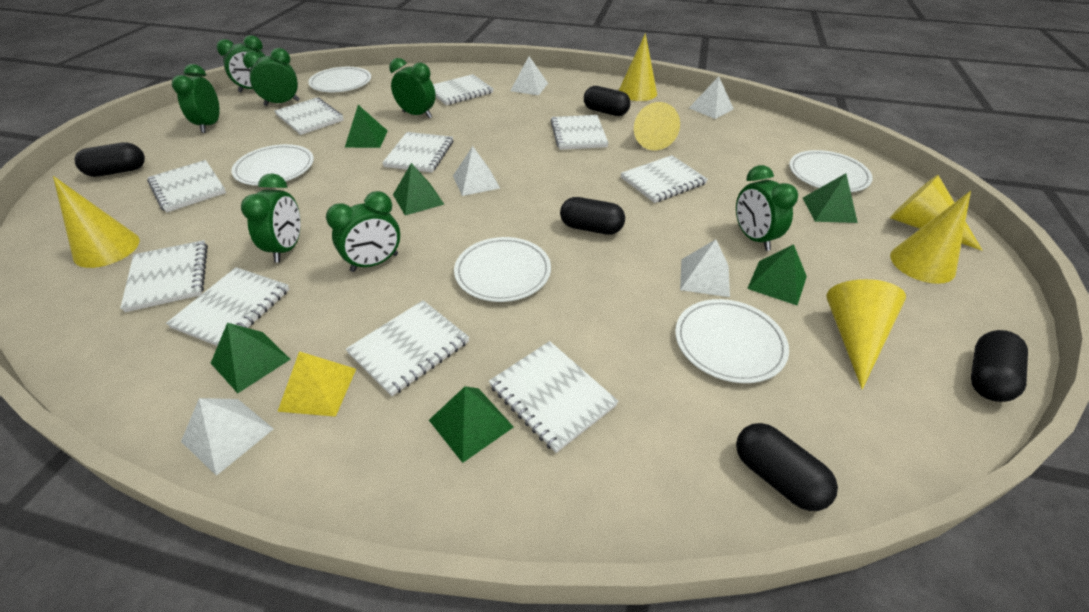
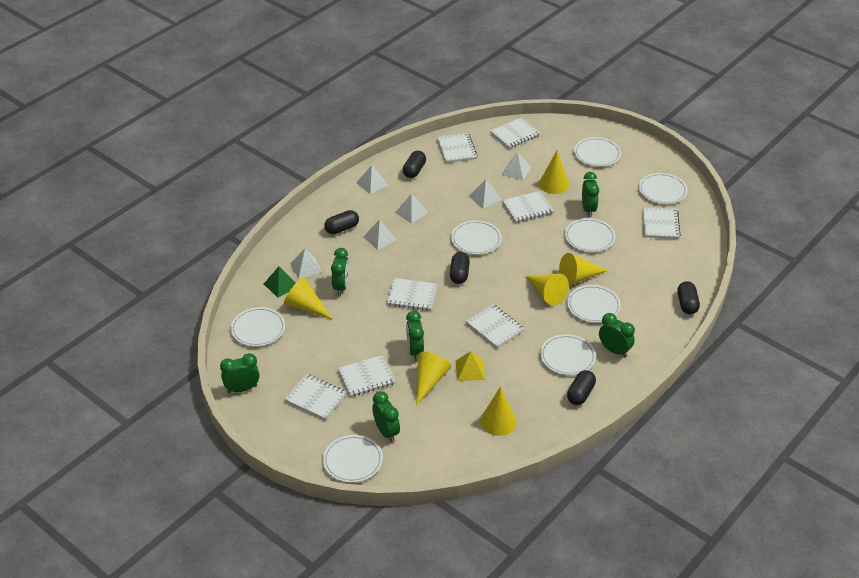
green clock: [172,64,220,133] [217,35,265,93] [241,173,301,263] [243,48,300,106] [326,191,400,272] [389,58,436,118] [736,165,798,251] = 7 -> [220,353,260,393] [331,248,349,296] [372,391,400,442] [406,311,424,361] [582,172,599,217] [599,313,635,357] = 6
green pyramid: [211,323,291,393] [345,105,387,148] [393,163,444,215] [429,386,514,463] [747,244,807,305] [803,173,858,223] = 6 -> [264,266,296,298] = 1
white notebook: [120,240,208,312] [147,160,226,213] [166,267,290,346] [274,98,344,135] [346,300,469,396] [382,132,453,172] [433,74,494,105] [489,341,619,453] [551,115,609,150] [621,155,708,203] = 10 -> [284,374,347,420] [338,355,396,397] [387,278,438,311] [437,133,478,163] [466,304,524,348] [490,118,540,149] [502,191,554,223] [643,207,681,239] = 8
white plate: [231,144,314,186] [308,67,371,92] [454,237,551,302] [675,299,789,383] [789,150,873,192] = 5 -> [231,307,285,347] [323,435,383,483] [451,220,502,255] [540,334,596,375] [565,218,615,252] [567,285,621,323] [574,137,621,167] [639,173,688,204] = 8
white pyramid: [181,398,273,476] [453,146,500,196] [510,56,548,95] [680,239,730,297] [689,76,734,119] = 5 -> [290,249,322,279] [356,165,389,194] [363,219,397,250] [395,194,429,224] [469,179,502,209] [501,152,531,181] = 6

